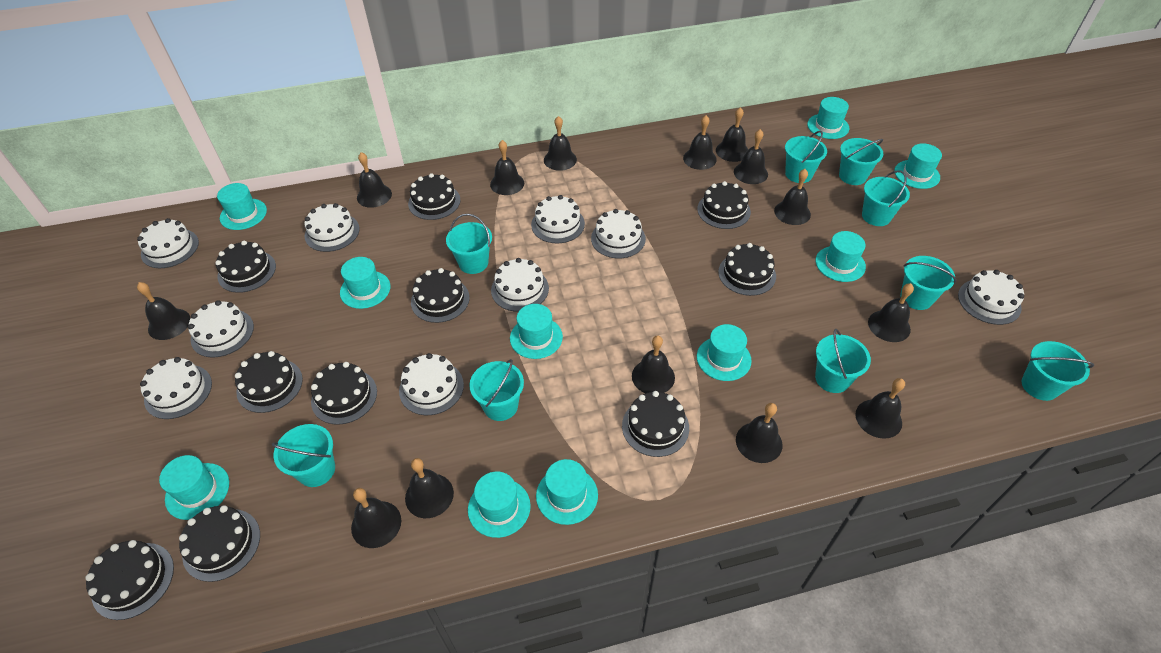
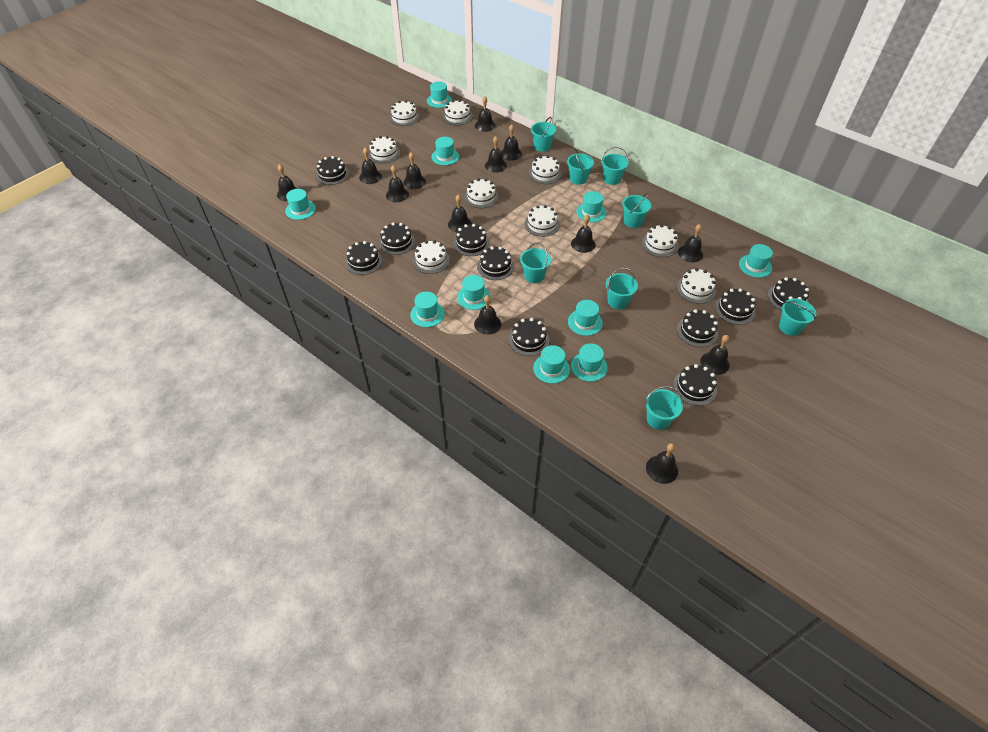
black bell: [137,282,190,340] [351,488,401,548] [357,152,392,208] [405,458,454,518] [490,140,524,195] [544,116,577,171] [632,335,675,393] [683,115,717,170] [716,107,748,162] [734,129,768,184] [736,403,782,463] [774,169,811,225] [855,378,905,439] [868,283,914,342] = 14 -> [277,164,298,201] [359,147,382,184] [386,165,409,202] [403,152,426,189] [448,195,472,232] [474,295,501,335] [475,96,495,132] [485,136,507,173] [501,124,522,161] [571,214,596,253] [646,443,678,484] [678,224,703,262] [700,335,729,375] = 13
turquoise bucket: [272,424,335,487] [446,214,492,274] [469,359,524,421] [785,131,827,183] [815,329,871,393] [839,138,883,185] [862,170,910,226] [900,256,956,310] [1022,341,1094,401] = 9 -> [520,243,551,283] [531,117,556,152] [567,149,594,185] [601,147,629,185] [606,268,638,309] [622,193,651,228] [645,386,683,430] [779,299,816,336] = 8

